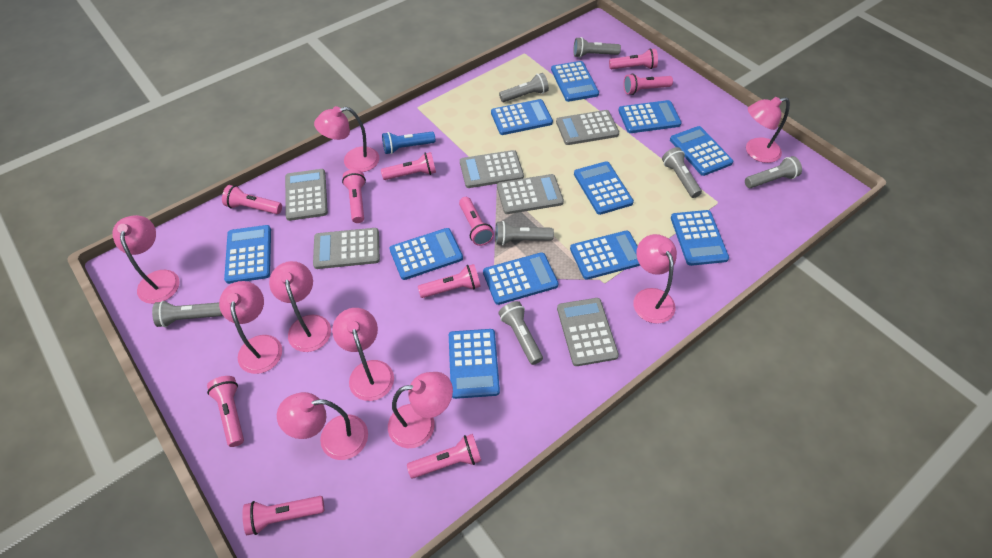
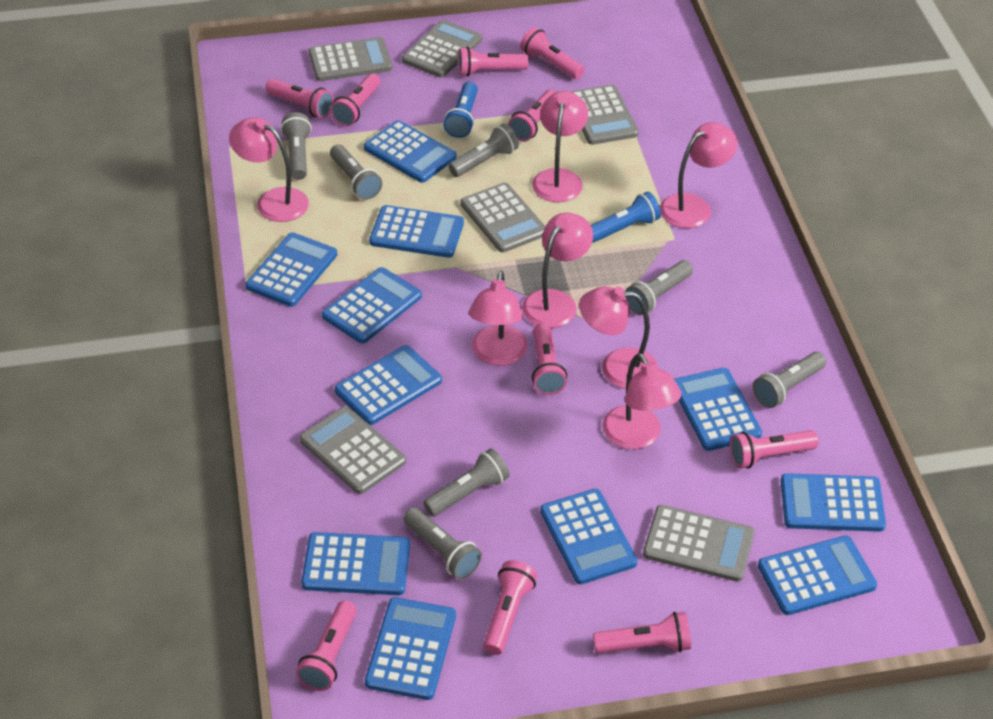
blue flashlight: [382,132,435,154] = 1 -> [444,82,478,138] [591,192,661,243] = 2
pink lamp: [113,215,180,304] [219,281,282,374] [269,261,331,352] [277,392,368,460] [314,106,379,172] [332,308,394,401] [388,372,453,448] [634,234,677,324] [746,97,790,163] = 9 -> [229,117,309,222] [469,271,528,366] [522,212,593,328] [532,91,588,202] [579,286,658,389] [602,353,682,449] [660,122,738,228] = 7

